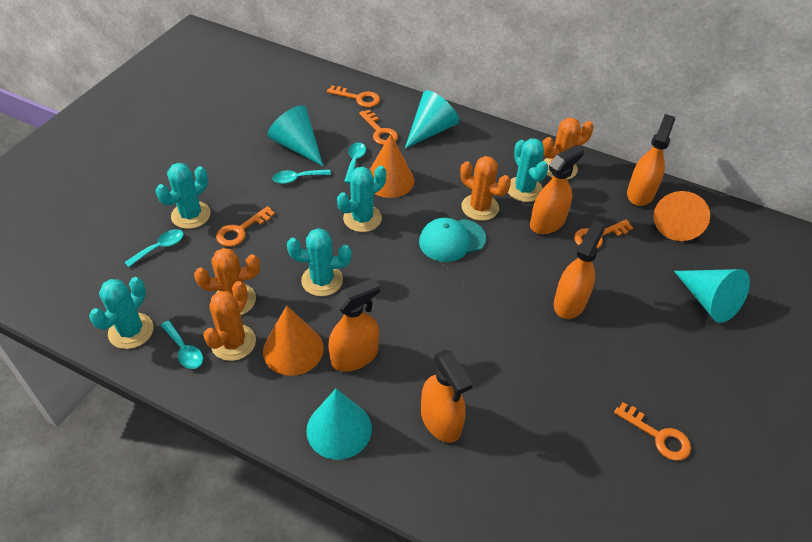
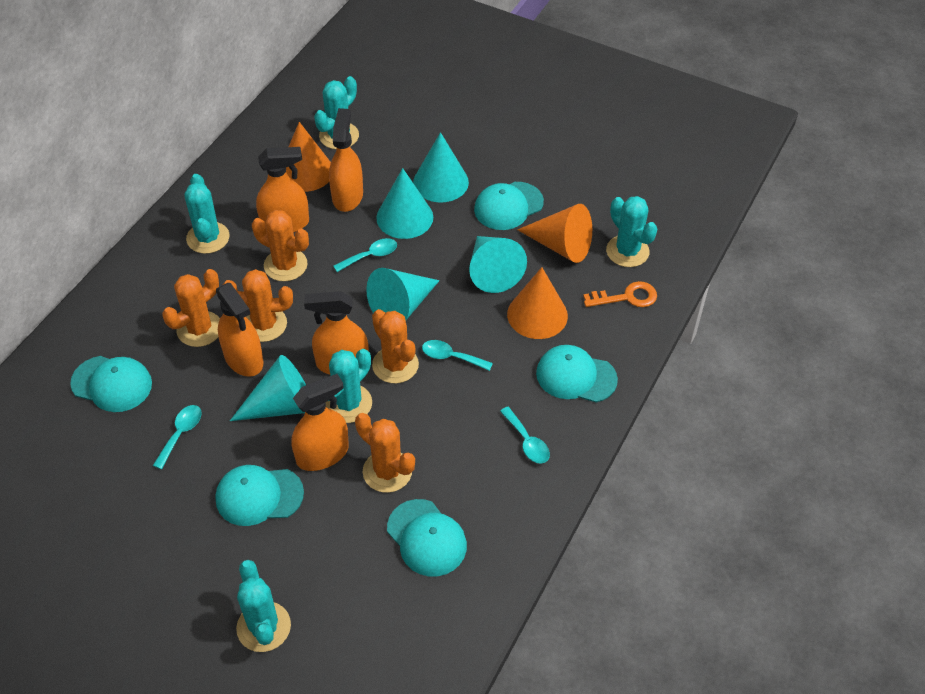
orange cactus: [194,248,260,315] [203,281,256,361] [460,156,511,221] [543,117,594,180] = 4 -> [162,269,220,347] [223,269,293,342] [252,210,309,281] [355,413,415,493] [372,309,419,384] = 5
orange key: [216,206,275,247] [327,85,380,107] [359,110,398,145] [574,220,633,249] [614,402,691,461] = 5 -> [583,281,657,307] = 1
turquoise cap: [419,218,486,262] = 1 -> [70,356,152,412] [215,465,304,526] [387,499,467,576] [474,182,544,230] [536,345,618,402] = 5
turquoise cone: [267,105,323,166] [306,389,372,460] [405,90,459,149] [674,269,750,323] = 4 -> [230,355,306,421] [366,268,440,320] [376,168,433,239] [413,132,469,203] [469,236,527,293] = 5

